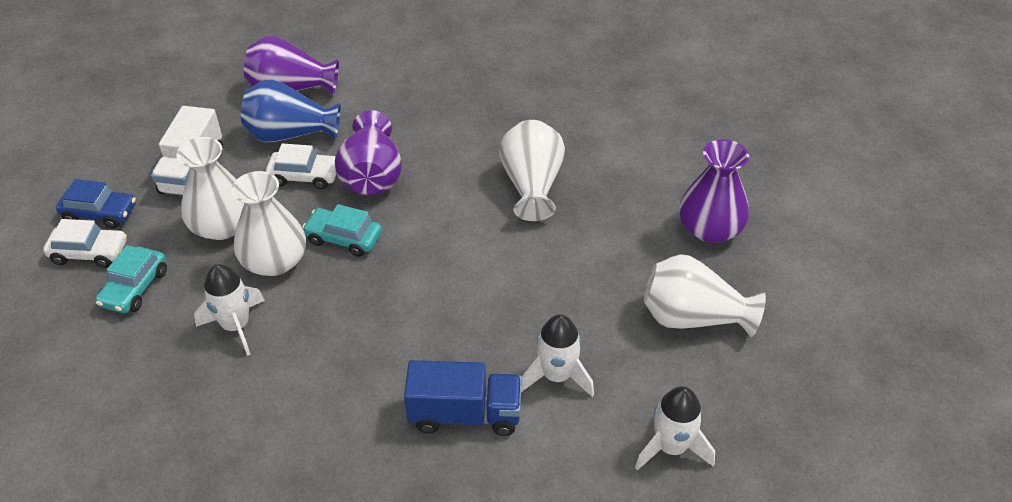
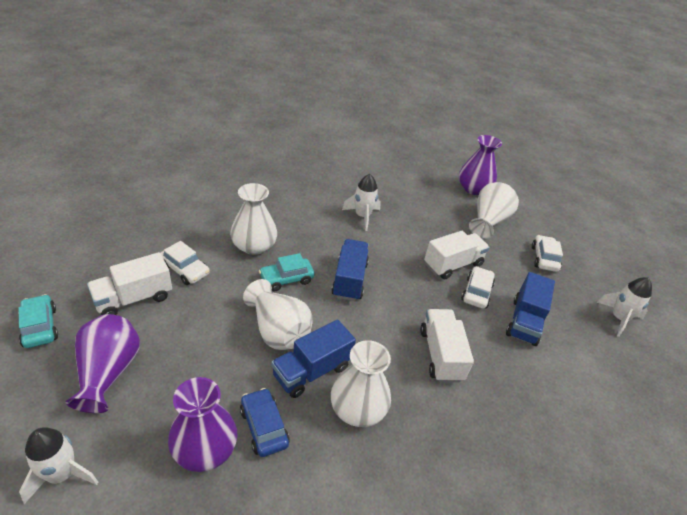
blue truck: [404,360,522,436] = 1 -> [271,319,356,398] [331,239,369,301] [506,272,555,346] = 3
blue vase: [241,80,341,142] = 1 -> none = 0
white car: [43,219,127,268] [266,144,337,190] = 2 -> [161,241,210,285] [461,266,495,309] [532,235,563,272] = 3
white truck: [151,106,223,195] = 1 -> [87,252,172,315] [420,309,474,383] [424,231,490,279] = 3

